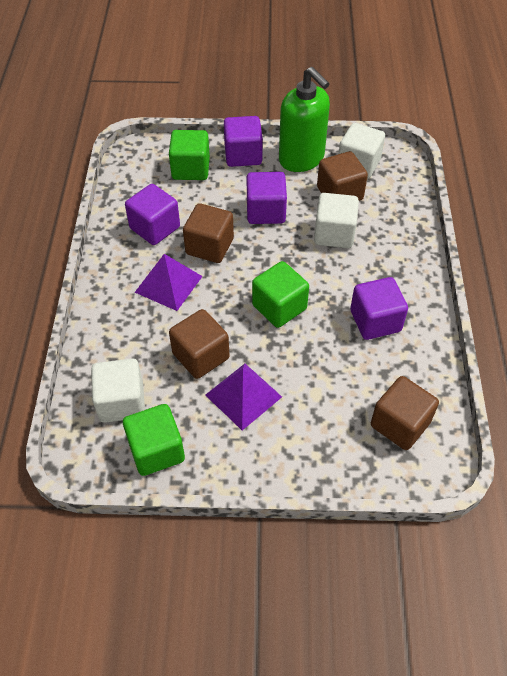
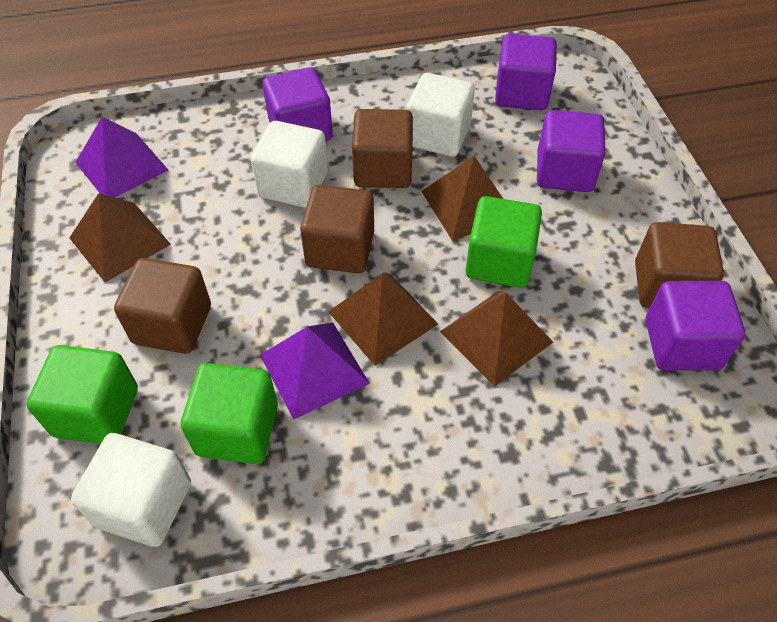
brown pyramid: none = 0 -> [70,193,171,282] [328,273,438,365] [421,156,503,240] [440,291,553,387] = 4
green soap dispenser: [279,67,330,172] = 1 -> none = 0

